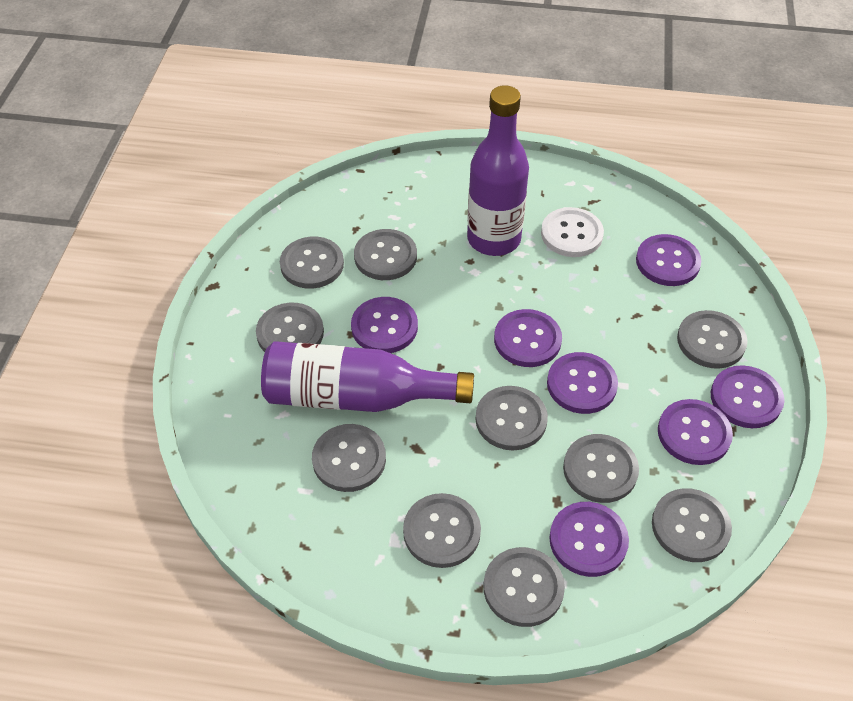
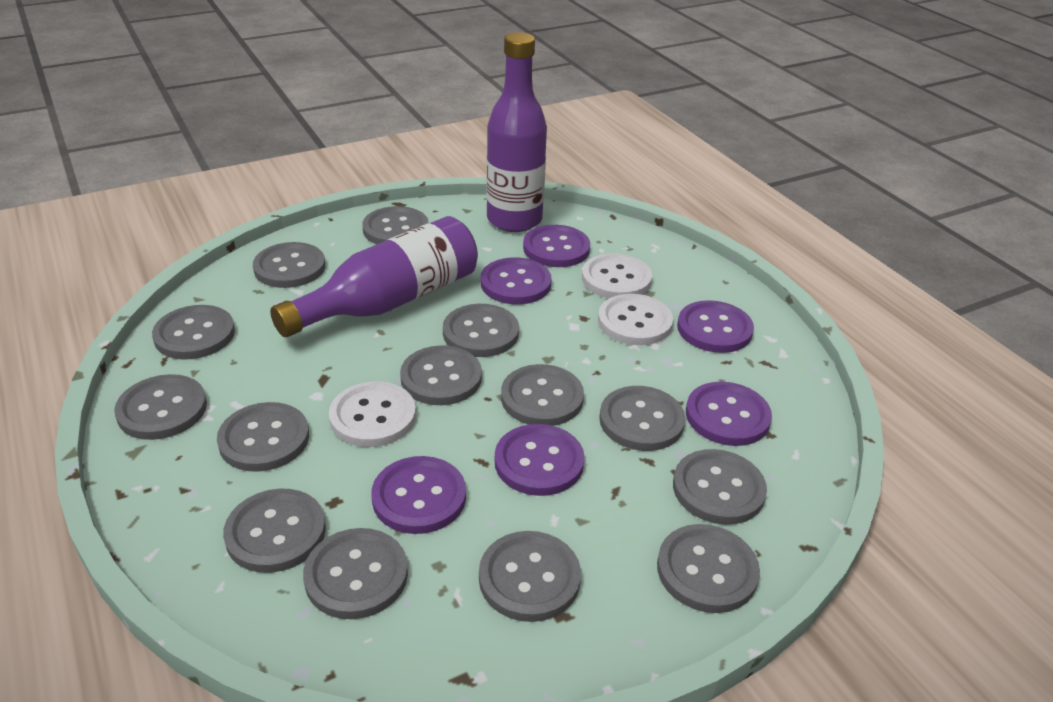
grey button: [256,303,324,352] [280,237,344,289] [312,424,386,492] [354,229,417,280] [403,493,481,568] [475,386,548,450] [483,547,565,627] [563,434,639,503] [652,488,732,562] [677,310,748,369] = 10 -> [114,374,207,440] [152,305,235,360] [217,402,309,472] [223,489,326,573] [253,242,325,288] [303,528,408,619] [362,206,429,244] [400,345,482,405] [443,304,519,357] [479,531,581,622] [501,364,584,426] [599,386,685,451] [657,524,760,613] [673,449,767,525] = 14
purple button: [351,297,418,353] [494,309,562,367] [547,352,618,414] [549,502,629,577] [636,234,701,286] [658,399,733,465] [711,365,785,428] = 7 -> [371,456,466,534] [481,257,552,304] [495,424,585,496] [523,225,590,267] [677,300,754,353] [686,382,772,446] = 6
white button: [541,207,604,257] = 1 -> [329,381,416,447] [582,253,652,298] [598,294,673,345] = 3

